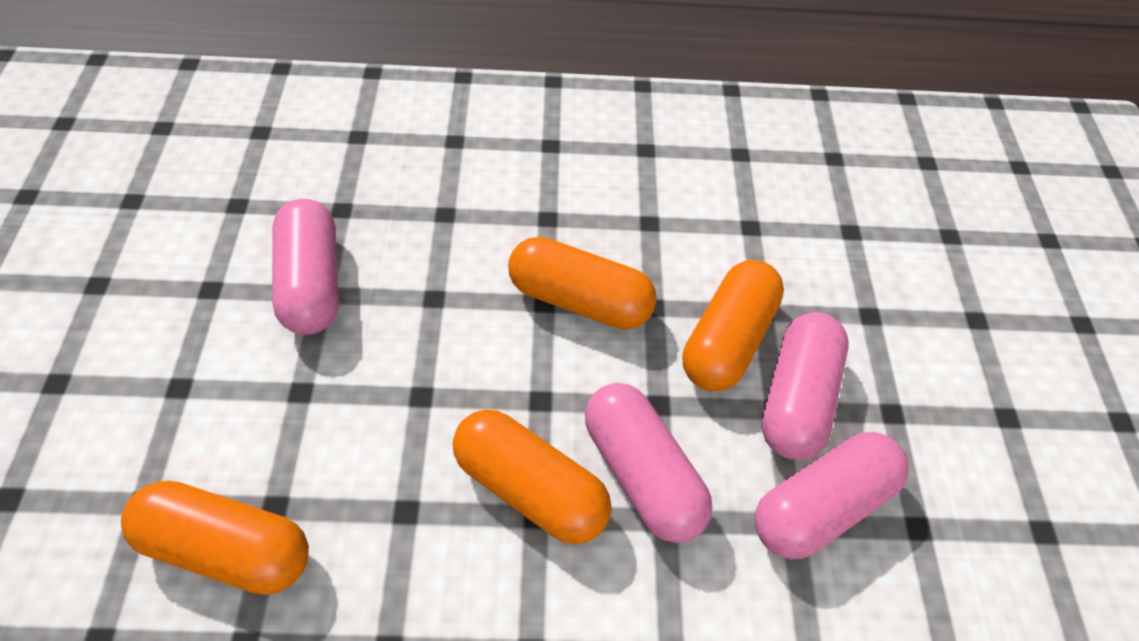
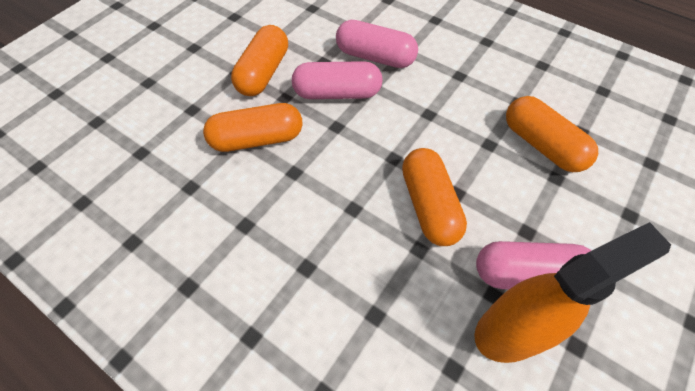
orange spray bottle: none = 0 -> [474,222,671,363] = 1
pink capsule: [272,199,339,335] [585,383,713,543] [755,432,909,559] [762,312,848,460] = 4 -> [292,61,383,99] [336,20,418,68] [476,241,592,289] = 3

